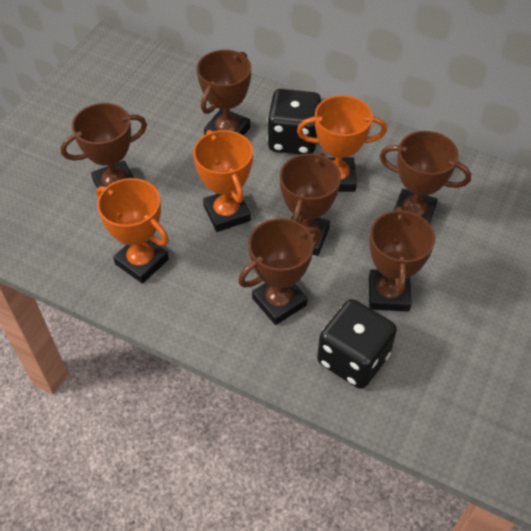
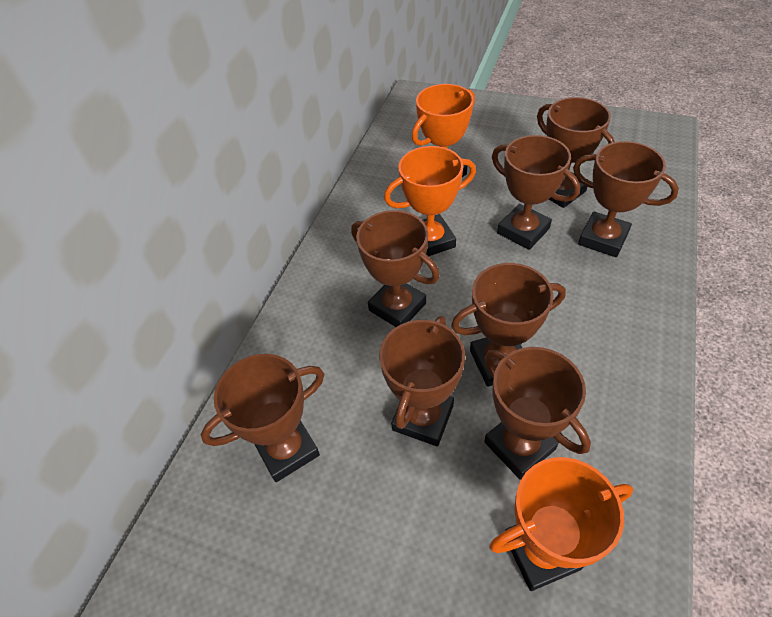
black dice: [267,89,321,154] [317,299,397,389] = 2 -> none = 0
brown trophy: [61,103,147,188] [197,50,251,135] [238,218,321,325] [280,152,341,256] [369,207,435,312] [380,131,471,224] = 6 -> [201,354,324,482] [351,210,439,327] [379,316,465,446] [451,263,566,387] [484,347,591,480] [492,135,580,250] [537,97,615,208] [573,141,679,257] = 8

